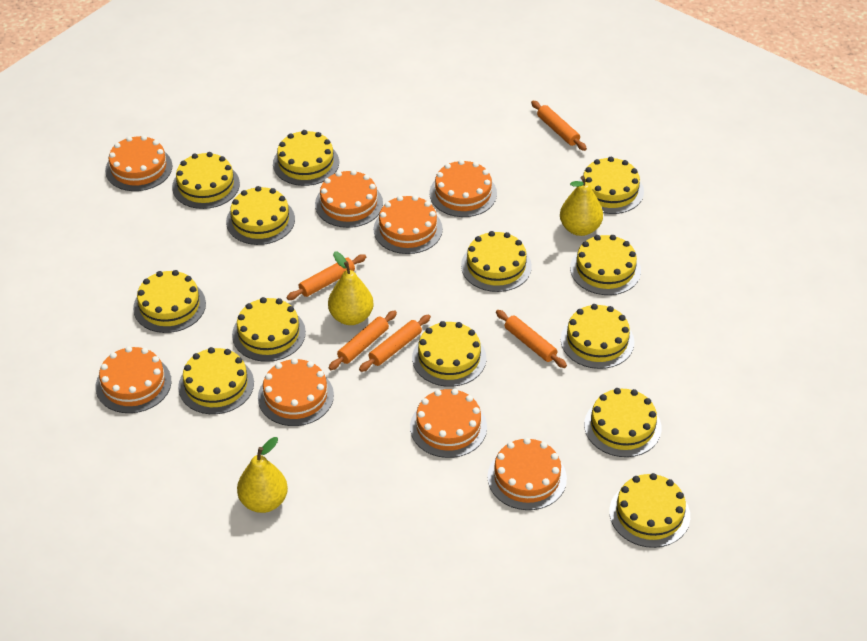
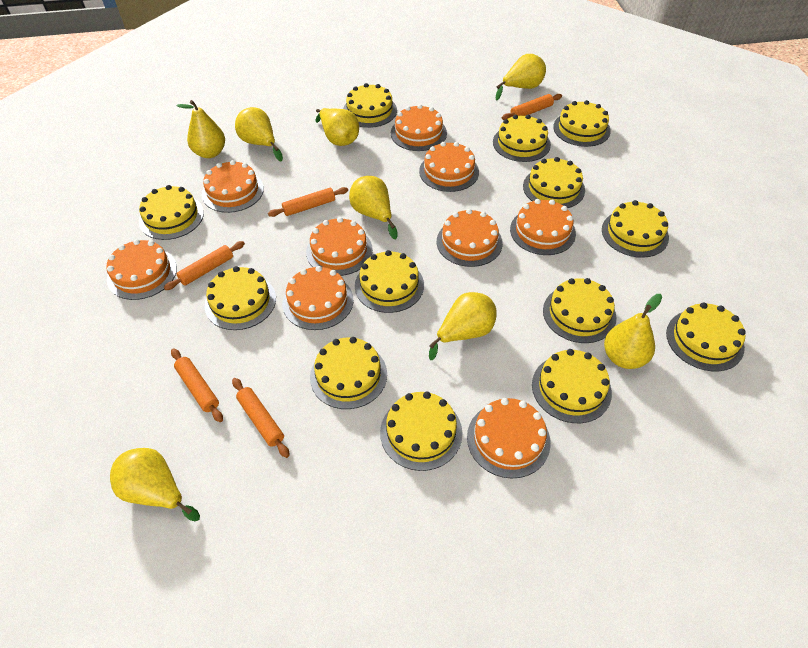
orange cake: [96,346,171,413] [105,135,172,191] [258,358,334,426] [315,170,383,228] [374,195,443,254] [410,389,487,458] [430,160,497,217] [487,438,567,510] = 8 -> [106,239,177,300] [202,160,264,213] [282,266,353,330] [306,217,373,276] [391,104,447,151] [419,142,479,192] [437,209,503,267] [467,398,551,478] [510,199,576,255] = 9
yellow pear: [237,437,288,513] [328,251,374,325] [560,176,603,236] = 3 -> [110,448,200,521] [176,100,225,158] [235,107,283,161] [316,108,359,146] [349,176,398,239] [429,292,497,360] [496,54,546,100] [604,294,662,369] = 8

